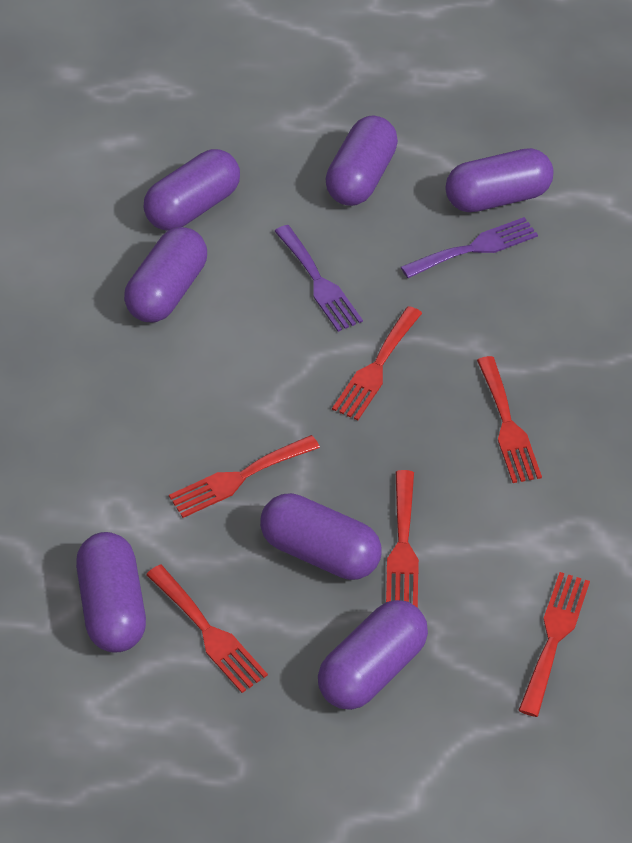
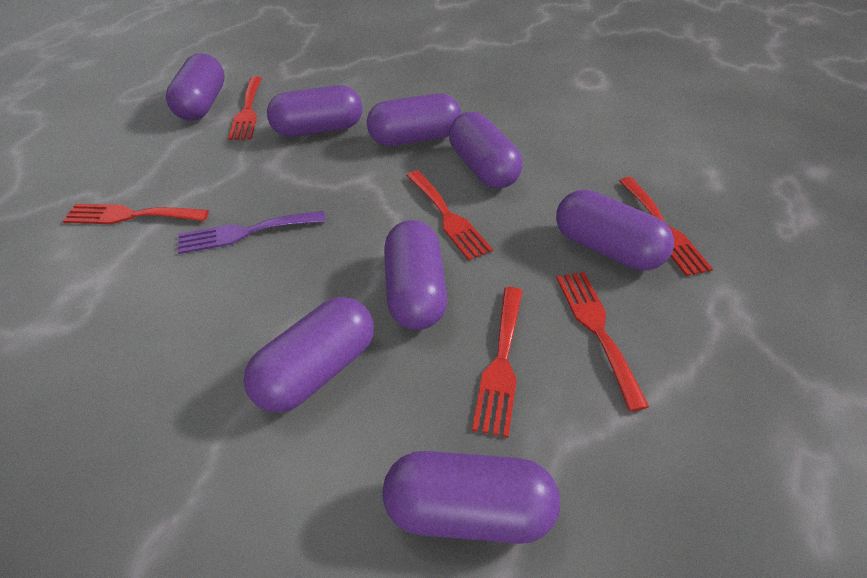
purple capsule: [76,532,146,653] [124,227,207,322] [143,149,240,231] [260,493,381,580] [318,600,428,710] [325,115,398,206] [445,148,554,212] = 7 -> [166,53,225,121] [243,297,374,413] [267,85,362,137] [367,93,461,146] [383,451,560,544] [384,220,448,330] [449,112,523,189] [556,190,674,271] = 8
purple fork: [274,225,363,332] [401,217,538,278] = 2 -> [178,211,326,254] = 1

